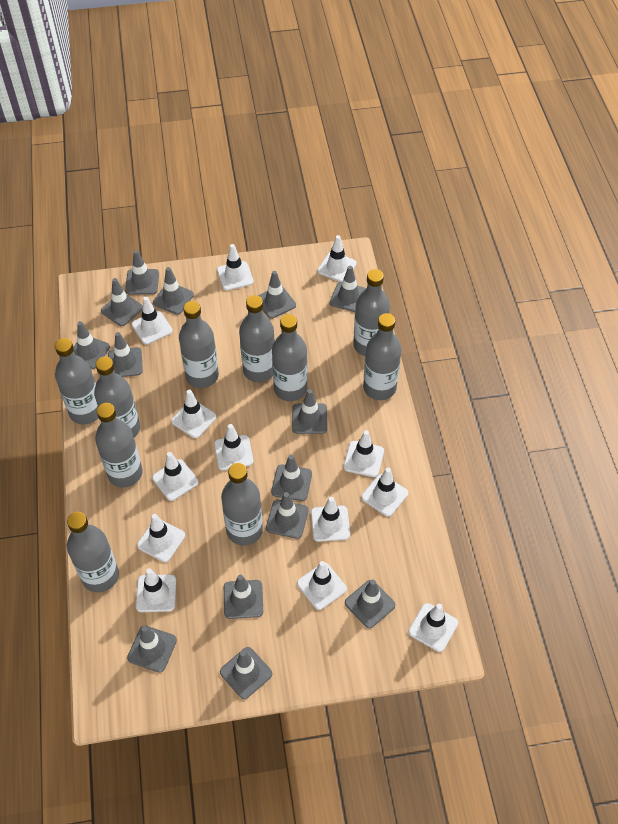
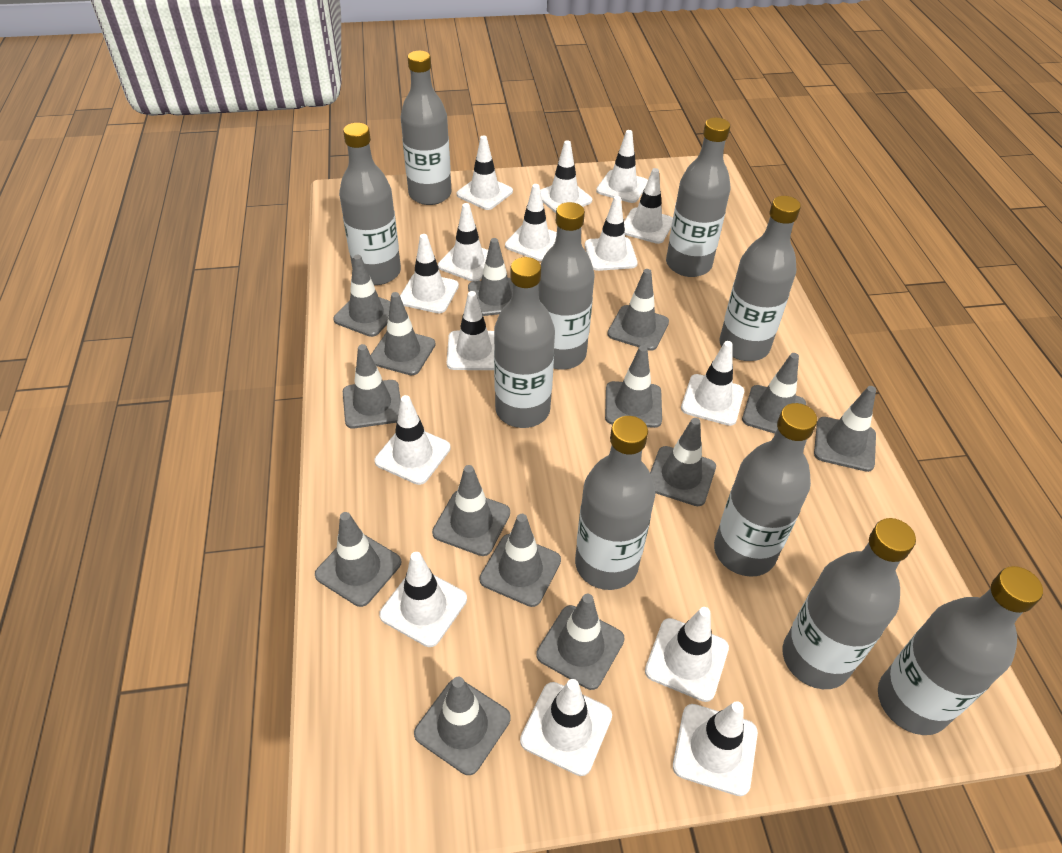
white traffic cone: [132,297,173,345] [136,568,176,612] [137,514,185,562] [152,452,199,501] [171,390,217,438] [214,424,253,470] [217,244,254,291] [297,561,347,610] [311,497,350,542] [317,235,357,282] [343,430,384,477] [361,468,408,517] [408,603,458,652] = 13 -> [375,395,451,485] [379,552,467,647] [400,234,459,313] [438,203,488,282] [447,291,494,370] [457,135,513,210] [505,184,557,261] [520,679,612,776] [540,140,592,213] [585,196,638,271] [596,130,648,203] [624,168,673,244] [645,607,729,702] [673,701,758,796] [681,341,744,426] = 15

